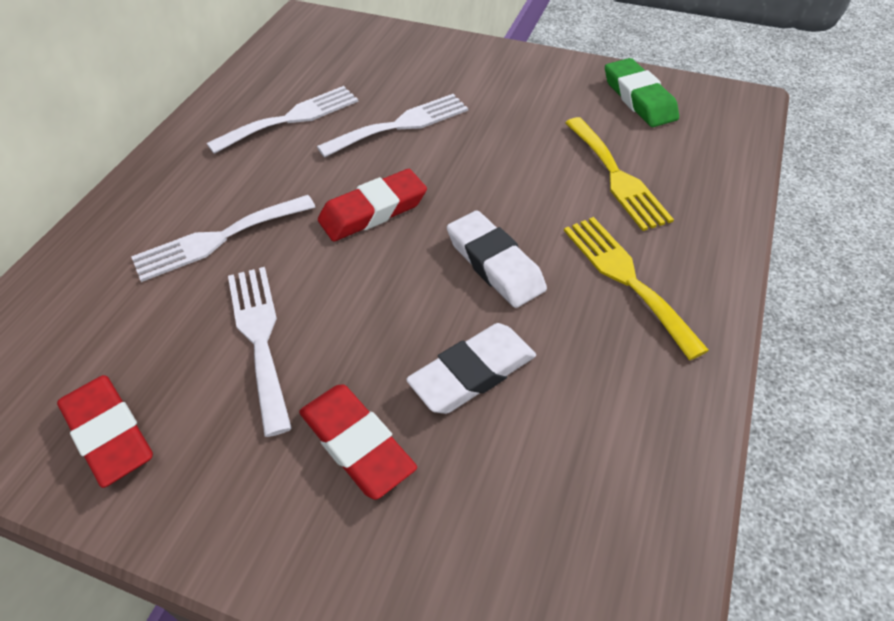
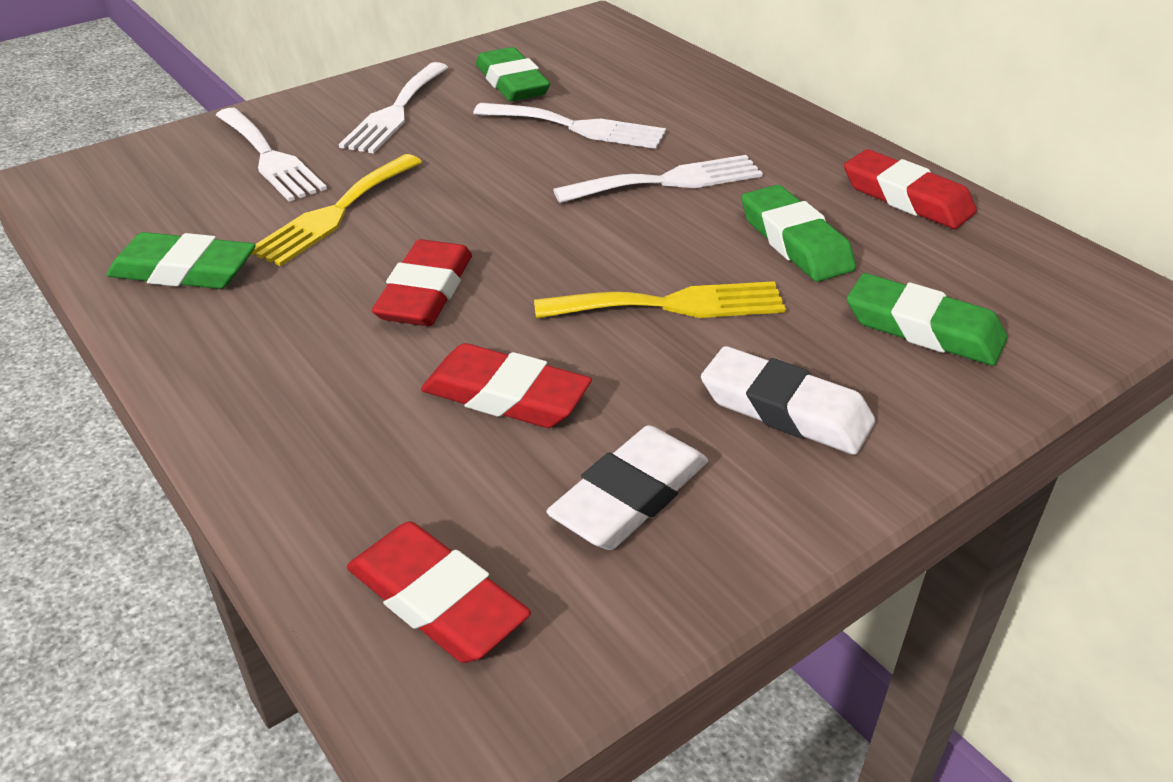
green eraser: [605,58,679,127] = 1 -> [106,232,256,289] [476,47,550,101] [741,185,856,282] [847,273,1007,366] = 4
red eraser: [57,375,153,488] [299,385,417,500] [318,169,427,242] = 3 -> [347,521,531,663] [372,239,472,326] [421,343,592,428] [844,149,977,229] = 4

